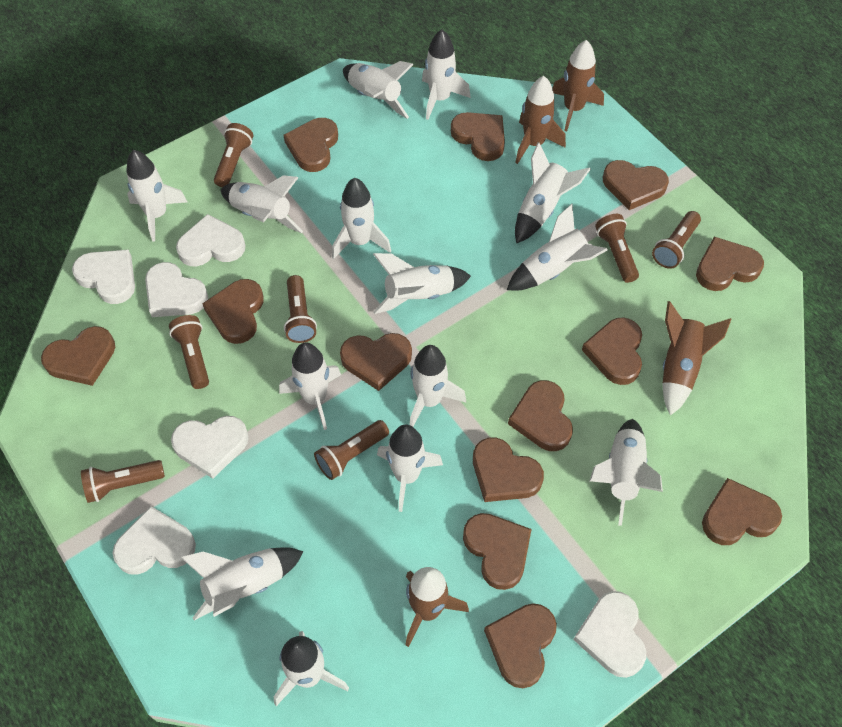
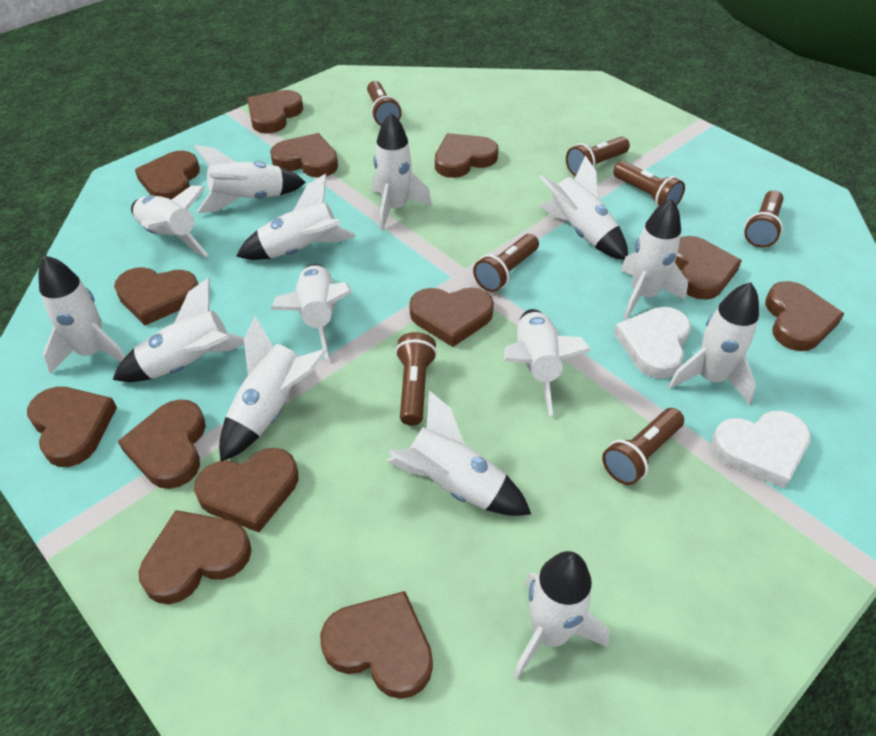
brown rocket: [406,567,469,647] [515,76,566,164] [552,40,604,131] [662,301,732,416] = 4 -> none = 0
white heart: [72,250,135,304] [112,506,196,575] [145,262,208,317] [171,416,249,479] [176,214,246,267] [573,591,646,678] = 6 -> [614,307,691,379] [711,411,811,489] = 2

